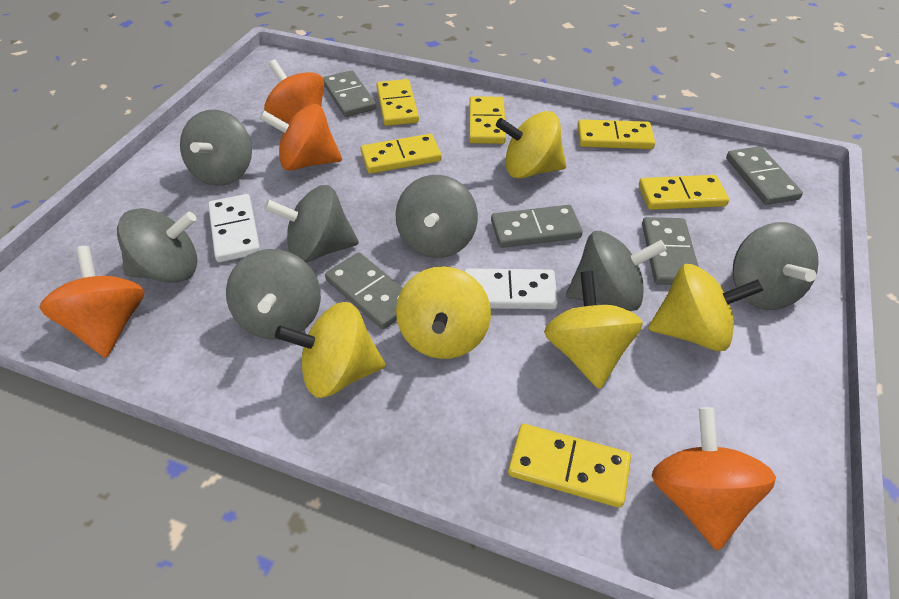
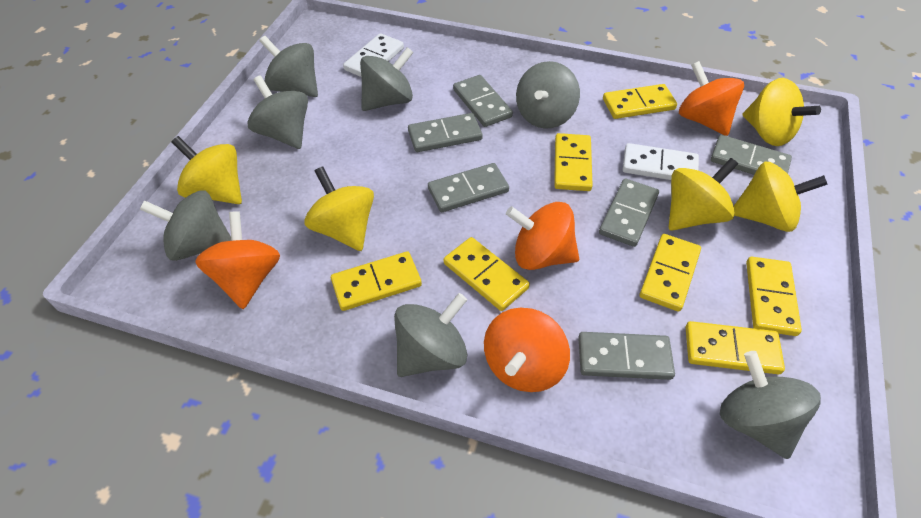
grey domino: [323,70,376,117] [325,253,403,329] [491,205,583,248] [642,217,699,285] [726,146,803,205] = 5 -> [408,113,483,152] [428,163,509,212] [453,75,513,127] [578,332,675,380] [599,178,659,247] [711,135,792,175] = 6
yellow domino: [361,134,442,174] [376,79,419,126] [469,96,506,144] [508,424,631,508] [577,119,655,149] [639,175,729,210] = 6 -> [331,251,422,311] [444,237,530,311] [554,133,593,191] [603,84,677,119] [640,234,701,312] [686,321,785,375] [746,257,802,336] = 7

